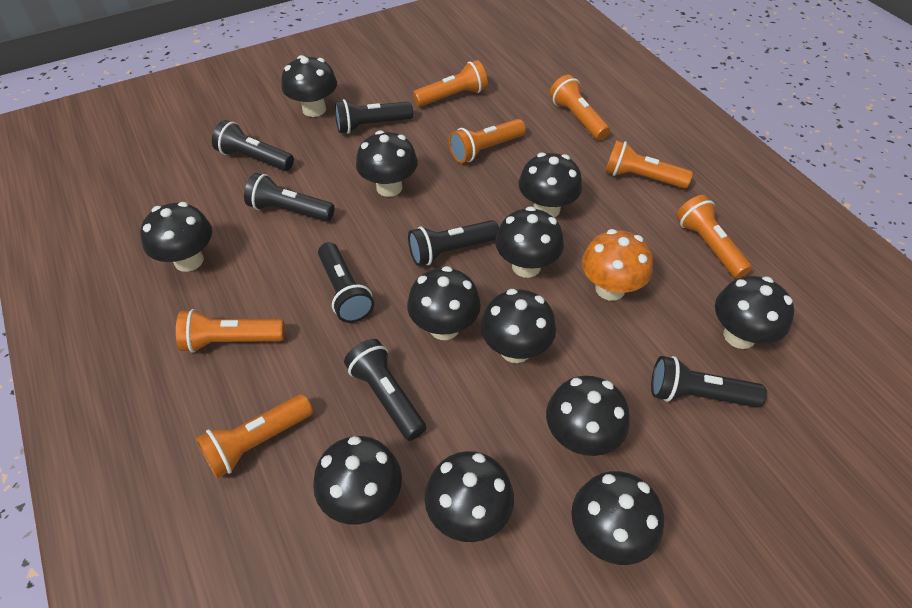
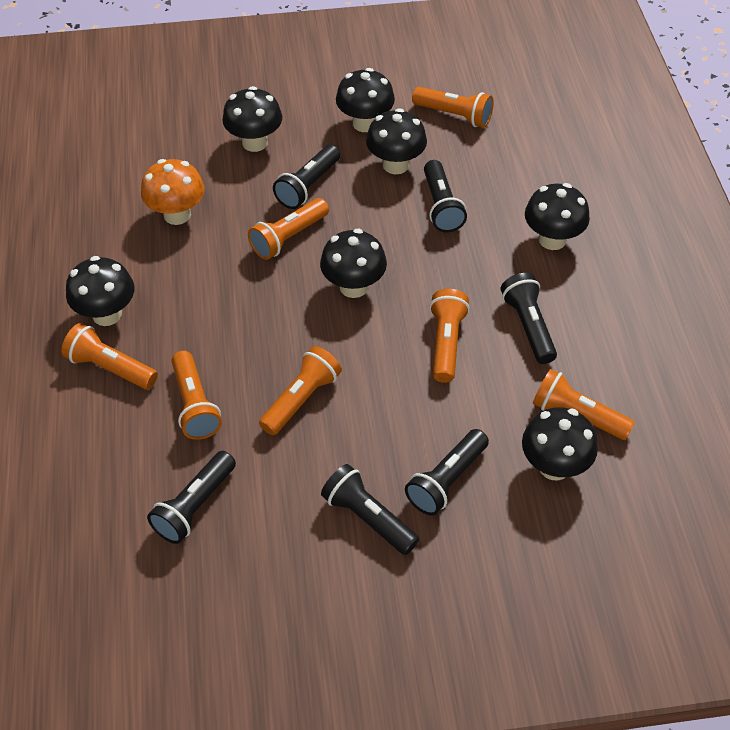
black flashlight: [212,120,294,171] [244,173,335,222] [318,242,374,323] [334,99,413,134] [344,339,426,441] [408,220,499,266] [651,356,767,408] = 7 -> [147,451,236,544] [273,145,340,209] [321,464,419,555] [405,429,489,515] [424,160,467,232] [500,273,557,364] = 6
black mushroom: [140,202,212,272] [281,55,337,117] [313,436,402,524] [356,130,418,197] [407,266,481,340] [425,451,514,542] [481,289,556,363] [495,206,564,278] [519,152,582,218] [546,376,630,456] [571,471,664,565] [715,276,794,349] = 12 -> [66,256,134,326] [222,86,282,152] [320,229,387,298] [336,68,395,132] [366,108,427,174] [522,407,598,481] [525,183,590,250] = 7

